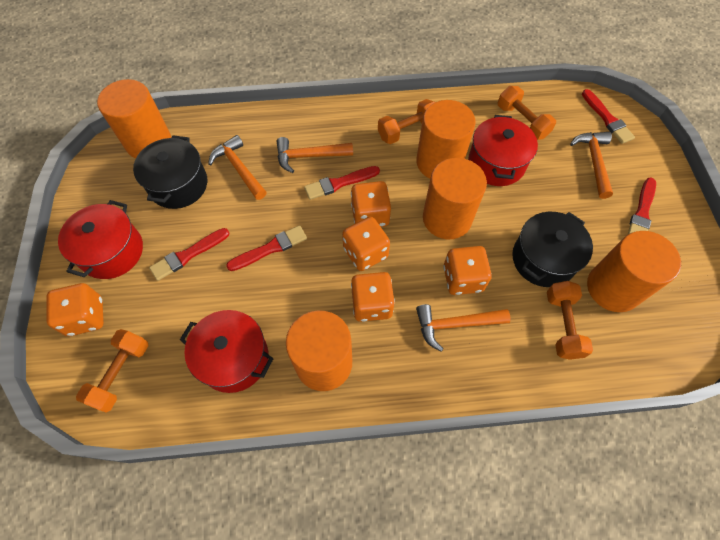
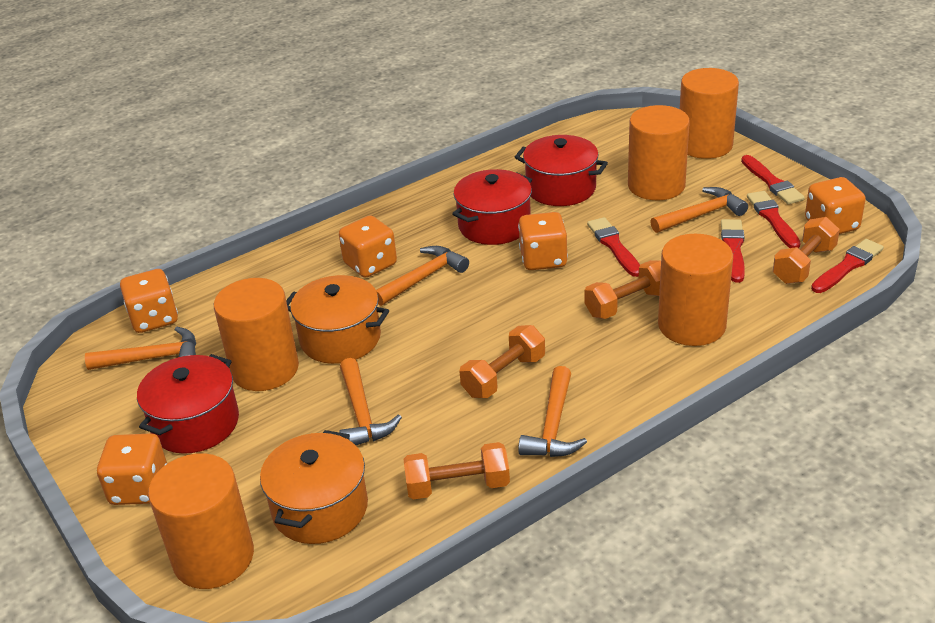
black pot: [133,135,207,209] [512,212,593,287] = 2 -> none = 0
orange hammer: [208,135,267,200] [277,137,353,173] [416,304,510,351] [570,132,613,199] = 4 -> [85,327,196,370] [340,358,402,445] [376,246,469,306] [518,366,587,457] [650,187,748,233] = 5
orange pot: none = 0 -> [260,430,368,544] [286,275,389,364] = 2

